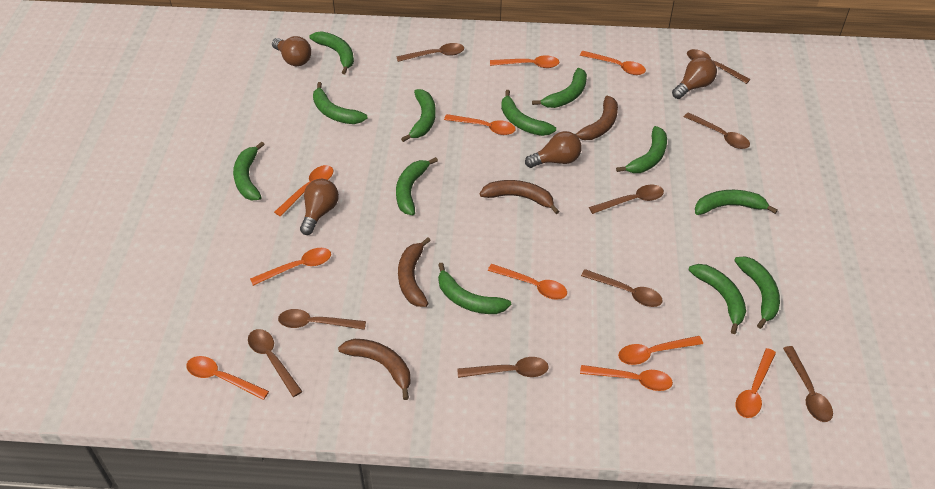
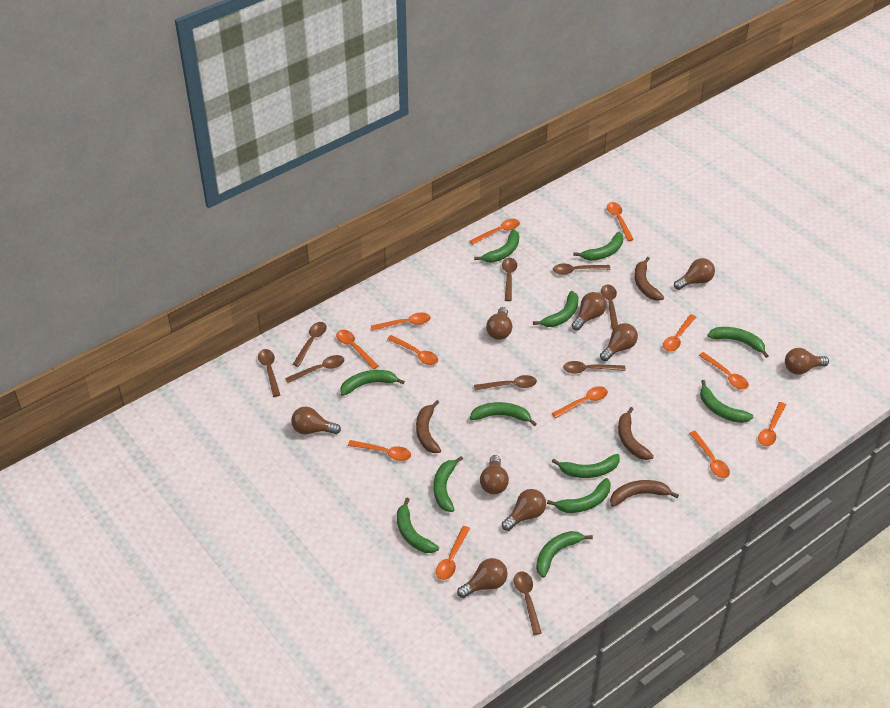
brown light bulb: [272,36,311,66] [300,179,339,235] [525,131,582,168] [672,56,717,99] = 4 -> [291,407,341,434] [457,558,508,598] [480,455,509,494] [486,307,512,340] [502,489,546,531] [571,292,606,331] [600,323,638,361] [674,258,715,290] [785,348,829,375] = 9
orange spoon: [186,356,269,400] [250,248,331,286] [274,165,334,217] [444,114,516,135] [488,264,567,300] [490,55,559,68] [580,51,646,75] [580,365,673,391] [618,336,703,365] [736,348,776,418] = 10 -> [336,330,379,369] [348,440,411,461] [371,312,430,331] [387,335,438,365] [436,526,470,580] [470,219,520,245] [552,386,608,418] [607,202,634,241] [663,314,696,352] [689,431,730,478] [699,352,749,389] [758,402,786,446] = 12

